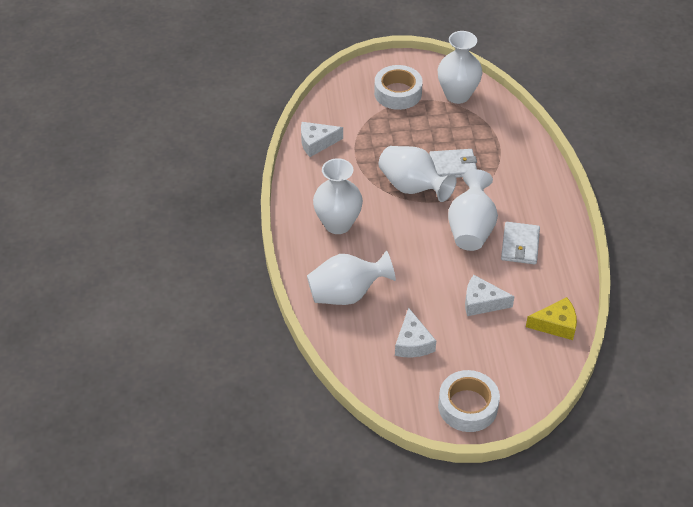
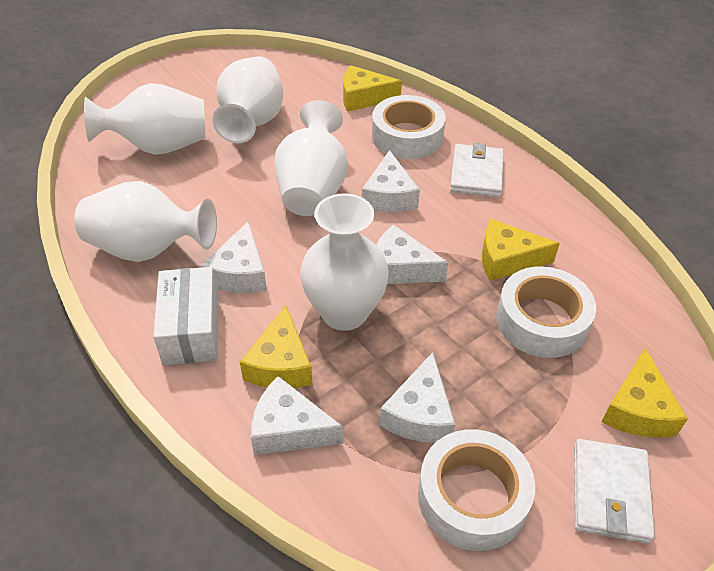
white box: none = 0 -> [153,267,218,365] = 1
white cheese: [301,122,343,157] [395,308,436,358] [465,275,515,316] = 3 -> [201,221,267,293] [251,376,343,455] [362,150,420,212] [376,225,448,284] [380,352,456,443] = 5
white tape: [374,65,423,110] [438,370,500,432] = 2 -> [372,95,446,159] [418,429,535,551] [497,266,596,358] = 3
yellow cheese: [526,297,577,340] = 1 -> [240,305,312,388] [343,65,402,111] [482,219,560,281] [602,348,688,438] = 4

